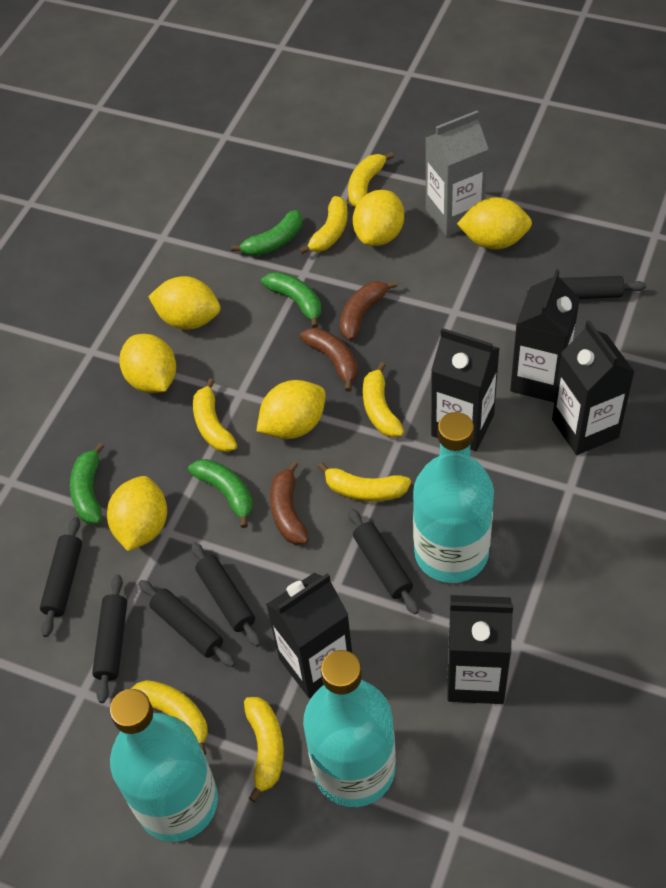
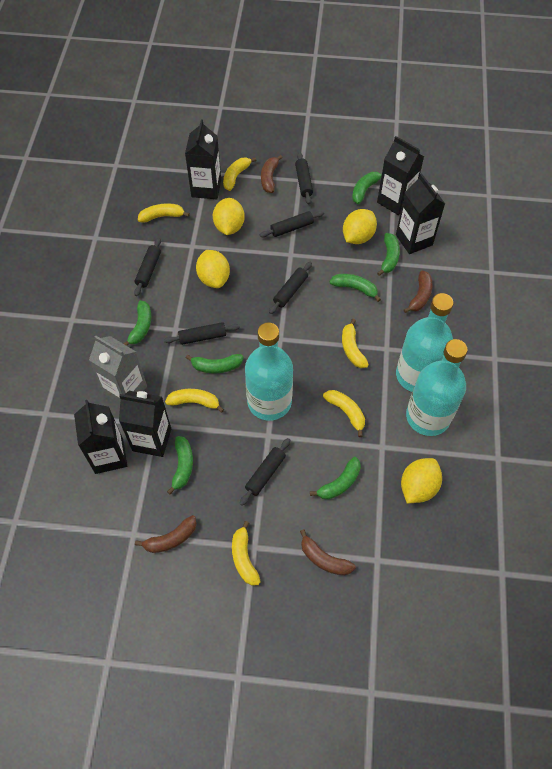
brown banana: [270,461,309,545] [300,328,358,392] [340,280,398,341] = 3 -> [135,515,197,553] [261,155,283,193] [300,529,356,576] [404,270,433,313] = 4
green banana: [70,443,105,524] [188,459,253,528] [231,210,303,256] [261,272,322,328] = 4 -> [123,300,151,346] [167,436,193,494] [186,354,243,373] [310,457,361,500] [329,274,381,302] [352,172,382,204] [377,233,400,276] = 7
yellow banana: [131,680,208,755] [193,378,237,452] [244,697,284,802] [299,196,348,254] [318,462,411,502] [348,152,394,207] [363,362,404,438] = 7 -> [138,204,190,223] [165,389,224,413] [223,157,256,191] [232,521,261,586] [323,390,365,437] [342,319,369,368] = 6
yellow lemon: [107,476,167,551] [119,334,176,393] [148,276,221,330] [256,380,326,439] [353,190,404,246] [457,197,532,250] = 6 -> [196,250,230,288] [213,198,245,235] [343,209,377,244] [401,458,442,503] = 4

